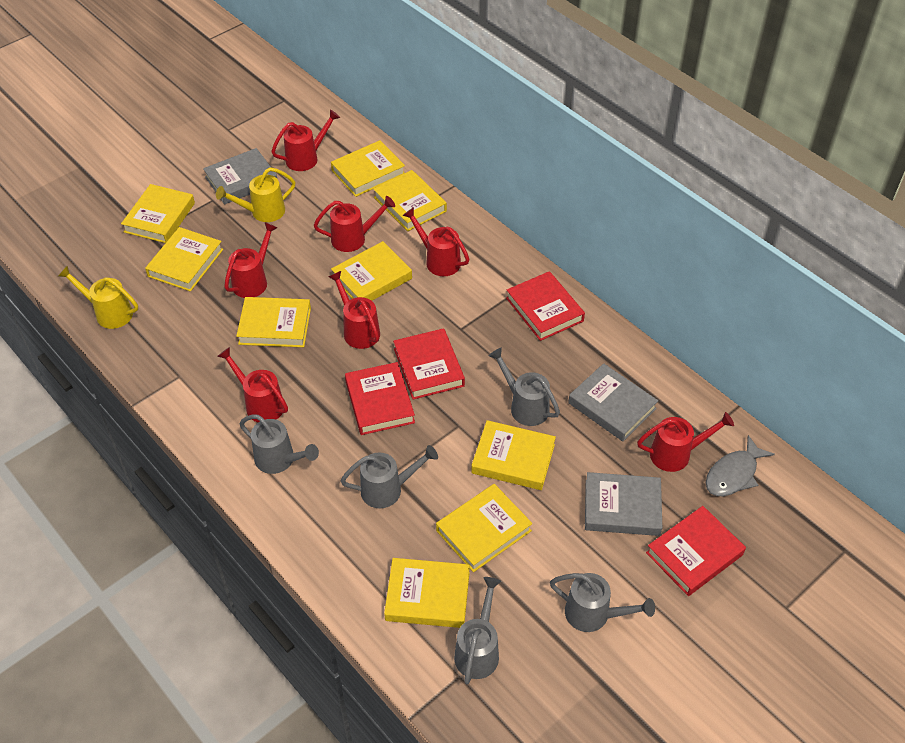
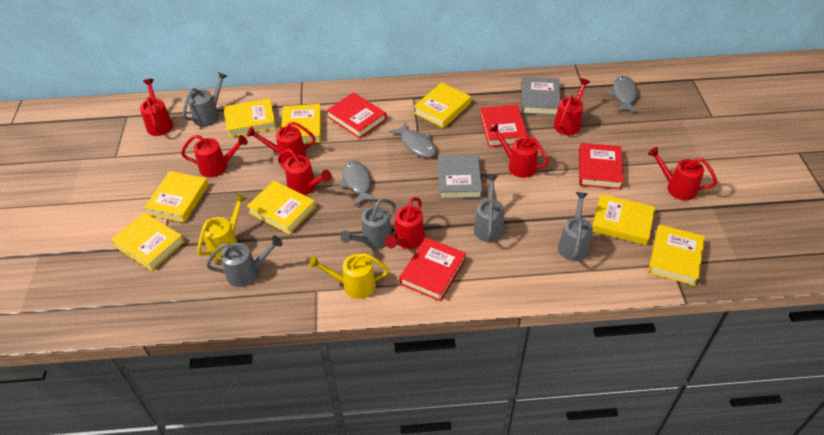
grey book: [203,148,277,204] [568,363,658,441] [585,472,662,536] = 3 -> [438,154,482,199] [521,77,560,115] = 2
grey fish: [706,435,775,496] = 1 -> [340,161,378,206] [389,122,436,157] [608,76,639,112] = 3
red watering can: [217,347,288,422] [224,222,278,298] [271,109,340,171] [314,196,395,252] [329,271,380,349] [403,207,469,276] [637,412,734,472] = 7 -> [140,79,173,136] [181,135,248,178] [247,122,316,164] [278,149,332,195] [385,197,425,249] [489,123,549,178] [554,78,590,135] [648,147,717,200] = 8
yellow book: [121,184,195,243] [145,227,223,292] [236,297,311,347] [331,140,405,197] [331,241,412,301] [373,170,447,231] [384,558,470,628] [436,484,532,572] [471,420,556,490] = 9 -> [111,213,184,271] [144,171,208,223] [224,98,277,138] [247,180,316,235] [281,104,321,144] [414,82,471,128] [592,194,655,245] [648,225,705,286] = 8

